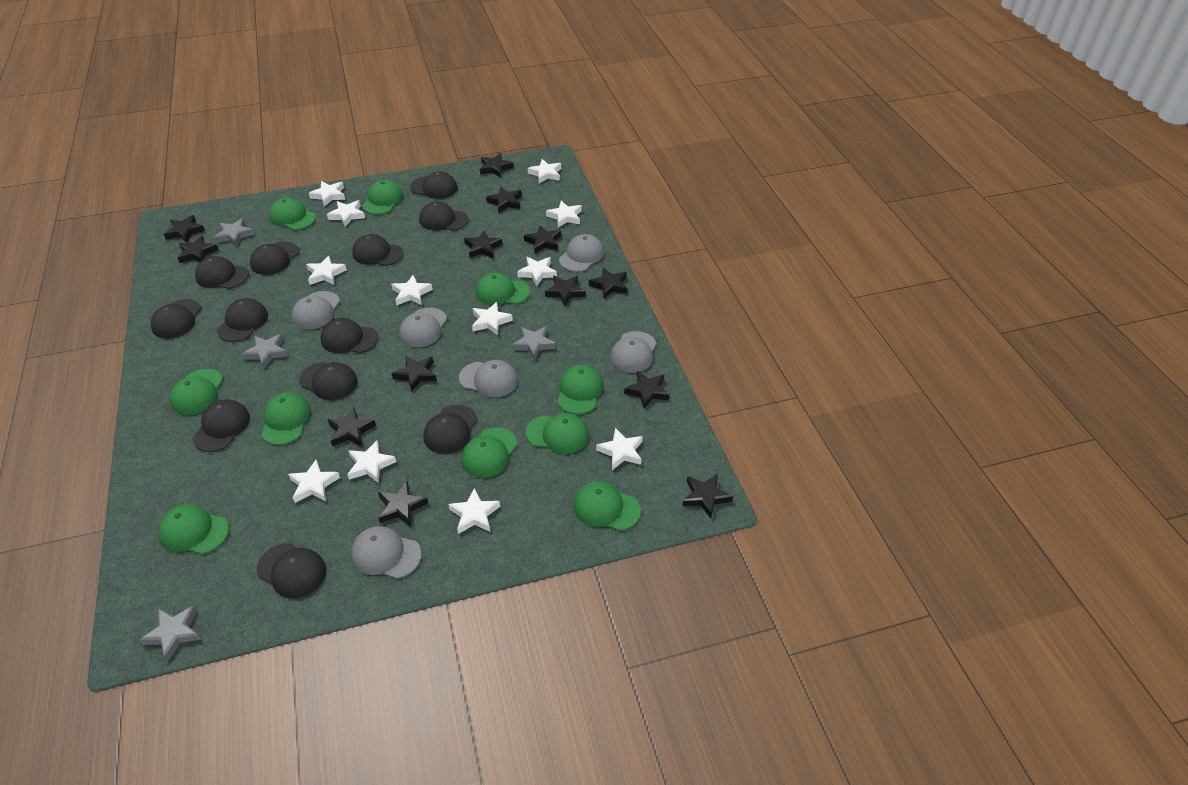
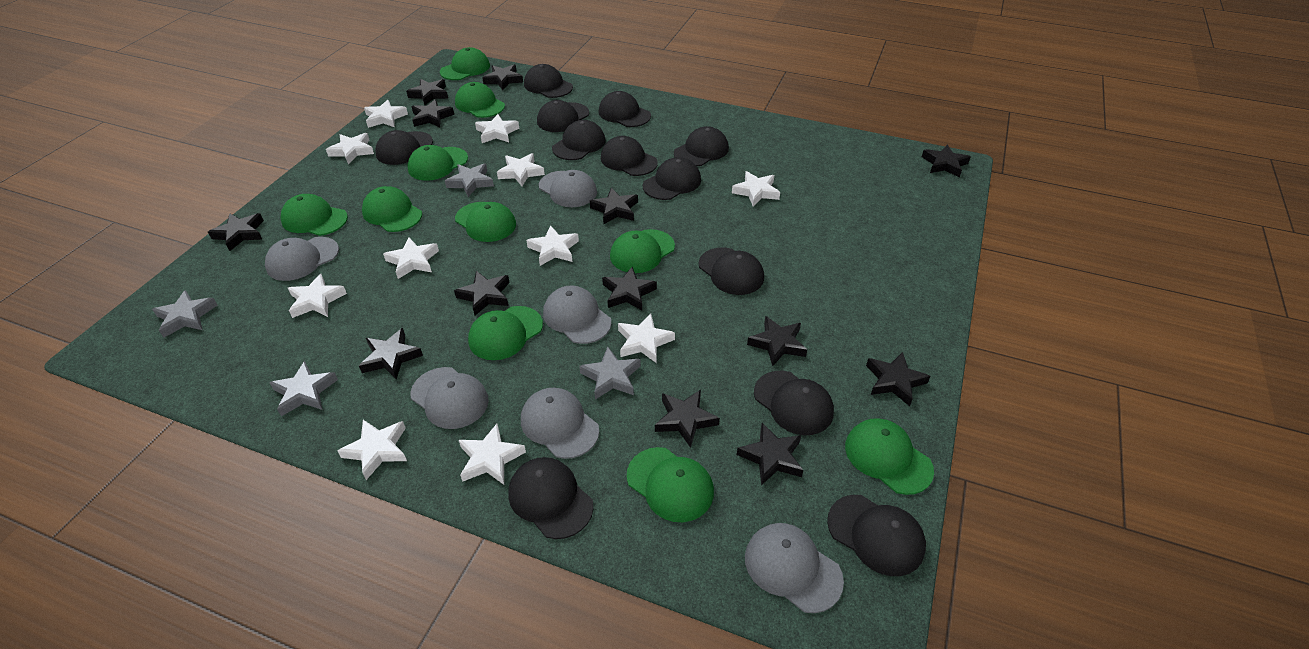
white star: [288,460,340,503] [306,256,347,285] [309,181,345,207] [327,200,365,227] [347,441,396,483] [391,275,433,305] [448,488,500,534] [472,302,513,335] [517,257,557,286] [528,159,562,183] [546,201,582,228] [596,428,643,470] = 12 -> [288,274,347,318] [326,133,374,164] [338,420,407,480] [364,100,408,128] [383,237,439,279] [459,424,526,485] [475,114,519,143] [497,153,545,186] [526,226,579,266] [618,314,675,363] [732,171,780,206] = 11

